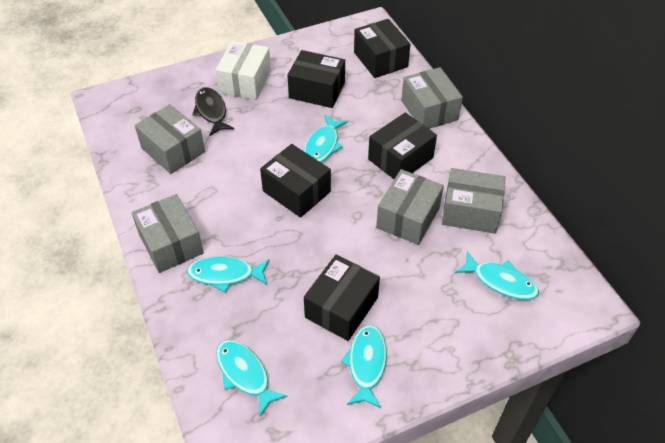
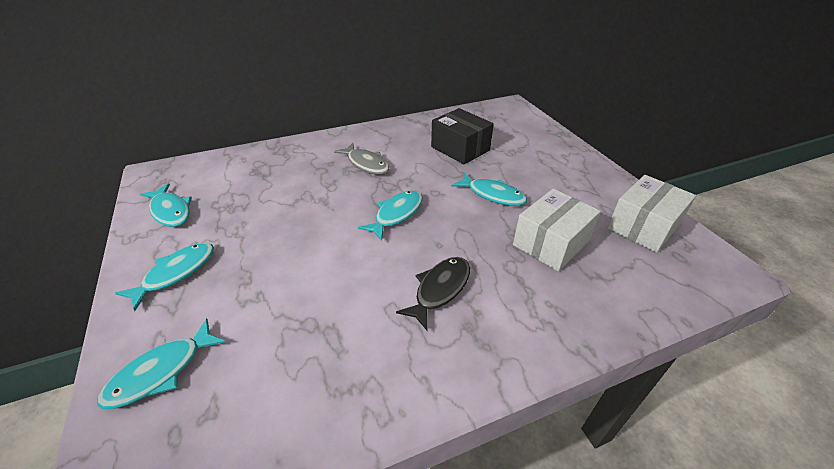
black box: [260,144,331,218] [287,50,345,108] [304,255,380,341] [354,19,410,78] [368,112,437,179] = 5 -> [431,108,494,164] = 1
grey box: [132,194,204,273] [135,104,205,174] [376,169,444,245] [401,67,463,129] [442,168,505,234] = 5 -> none = 0
grey fish: none = 0 -> [334,143,389,175] = 1
white box: [216,41,271,100] = 1 -> [513,189,601,271] [607,175,696,253] = 2

